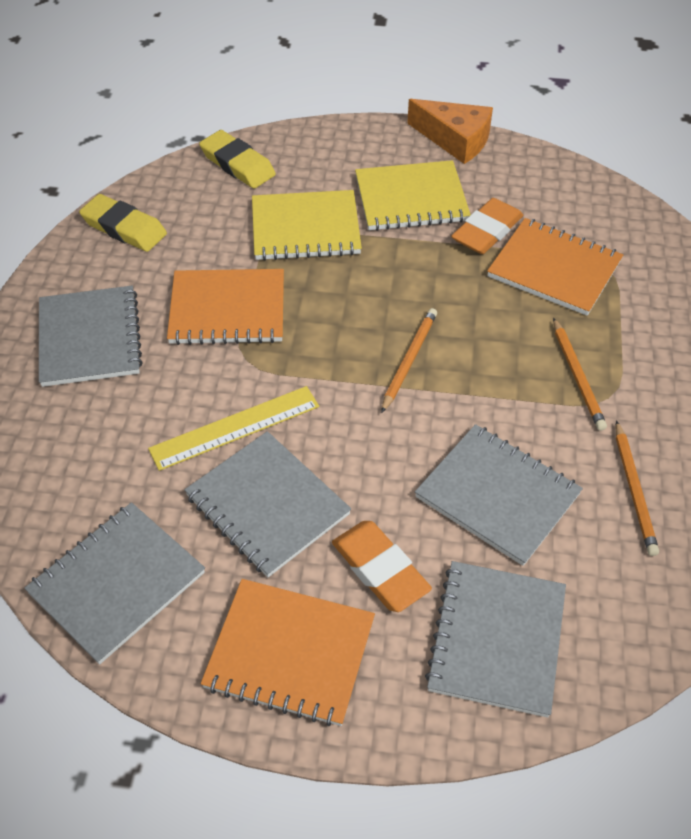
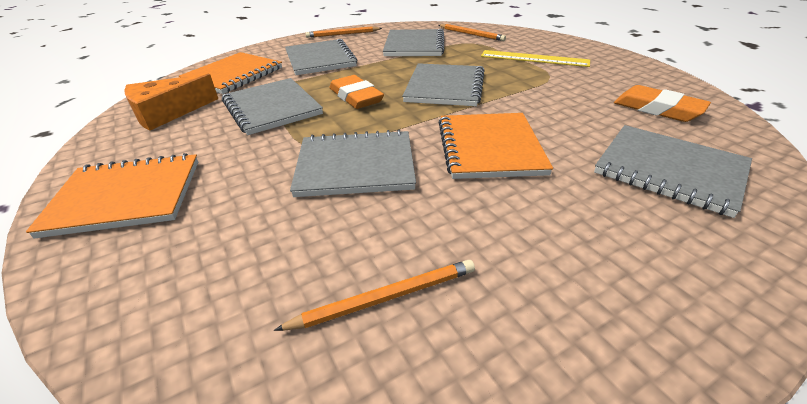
grey notebook: [24,502,205,665] [39,286,143,387] [184,431,351,577] [415,424,583,566] [425,561,566,718] = 5 -> [222,78,323,135] [285,39,357,75] [290,129,416,197] [383,29,444,56] [402,63,485,106] [594,125,752,218] = 6
yellow eraser: [79,194,167,252] [199,130,276,188] = 2 -> none = 0
yellow notebook: [252,190,362,261] [355,160,471,231] = 2 -> none = 0

